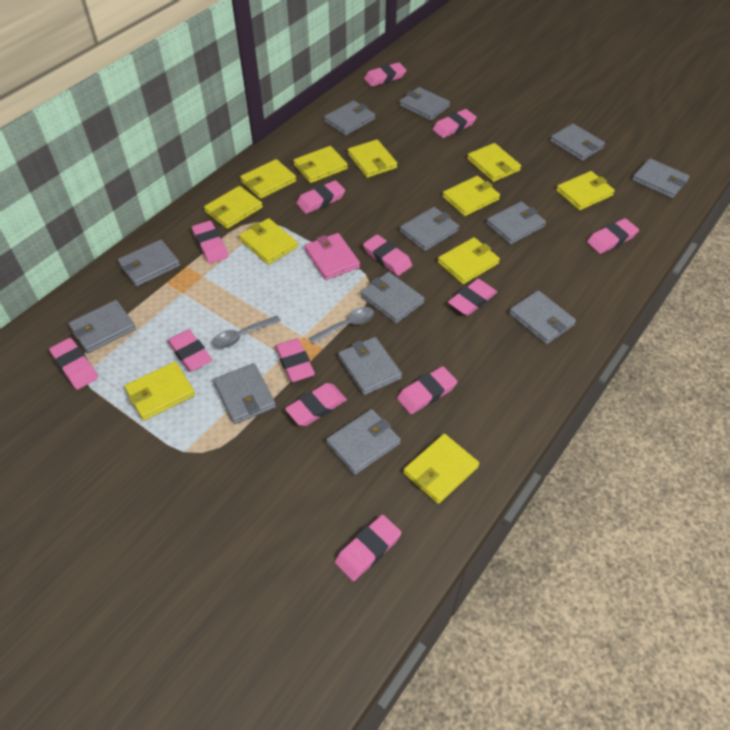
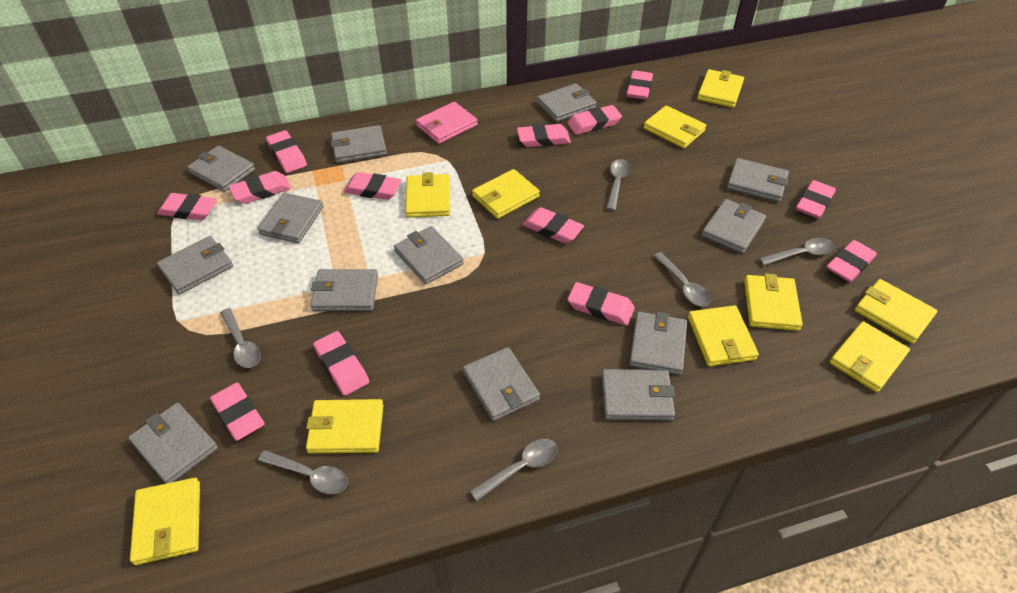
grey spoon: [212,316,281,348] [309,307,374,344] = 2 -> [220,308,261,368] [258,450,348,494] [470,439,557,501] [606,159,631,211] [654,252,710,306] [759,238,834,266] = 6
yellow wallet: [124,362,195,421] [204,186,263,229] [239,218,298,265] [240,159,296,199] [293,146,348,183] [348,139,397,178] [403,434,479,504] [438,237,500,284] [443,176,500,216] [467,143,521,182] [556,171,615,211] = 11 -> [130,478,200,565] [306,399,384,454] [405,172,450,218] [472,169,540,219] [643,105,706,148] [688,305,759,366] [697,69,744,108] [744,273,803,331] [830,321,910,392] [855,279,937,344] = 10

